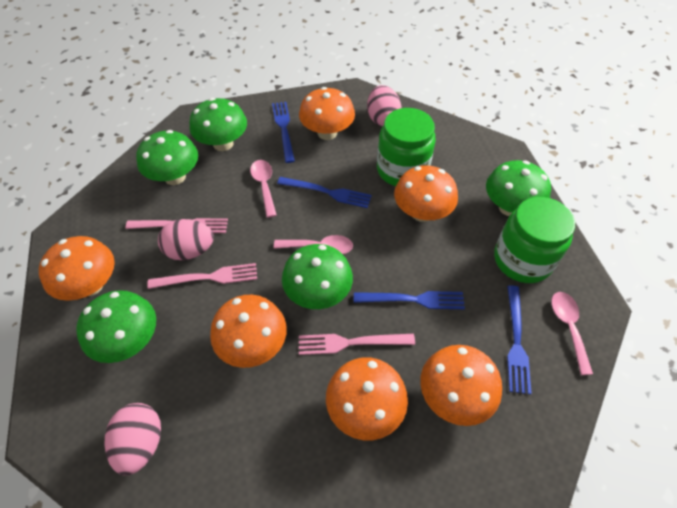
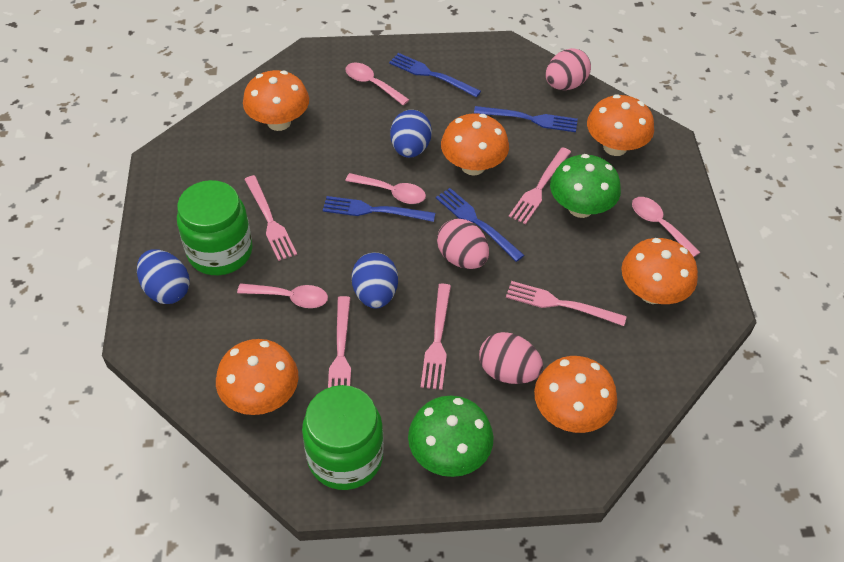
blue egg: none = 0 -> [137,249,190,304] [352,253,398,309] [390,110,432,158] = 3
green mushroom: [76,290,156,363] [136,130,198,185] [190,98,247,151] [282,244,353,309] [486,160,551,216] = 5 -> [408,396,494,477] [550,154,621,218] = 2
pink fork: [125,218,228,233] [147,263,257,289] [299,334,415,355] = 3 -> [244,175,297,261] [328,296,351,388] [421,284,451,390] [506,281,627,326] [509,147,571,224] = 5
pink spoon: [250,160,277,218] [274,235,353,254] [551,292,593,375] = 3 -> [237,283,328,308] [345,63,409,105] [345,173,426,204] [632,197,700,257] = 4

